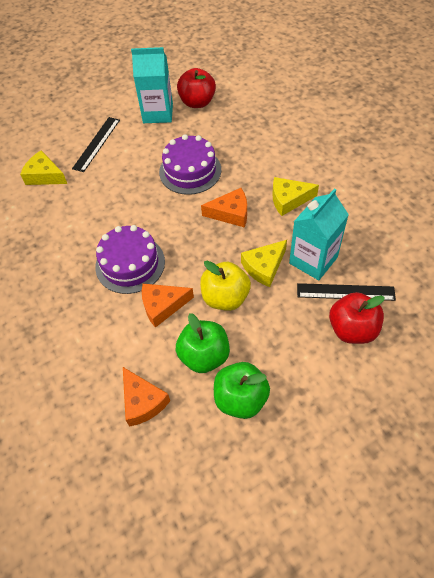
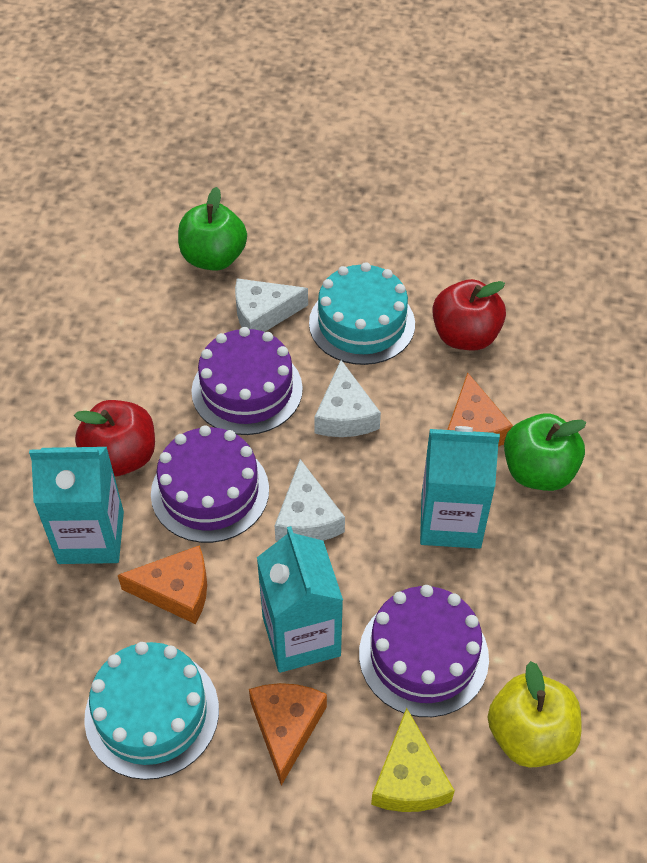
black ruler: [72,117,120,172] [297,283,396,301] = 2 -> none = 0
purple cake: [95,225,165,294] [159,134,221,195] = 2 -> [151,425,269,543] [192,327,303,435] [359,585,489,717] = 3
turquoise cake: none = 0 -> [84,642,219,780] [309,262,415,365] = 2
turquoise carton: [131,47,173,123] [289,188,349,280] = 2 -> [29,447,124,564] [257,526,343,673] [420,426,500,549] = 3
white cheese: none = 0 -> [235,278,308,332] [275,459,345,541] [314,360,381,437] = 3
yellow cheese: [20,150,67,185] [241,240,287,287] [272,177,319,216] = 3 -> [371,708,455,812] = 1

